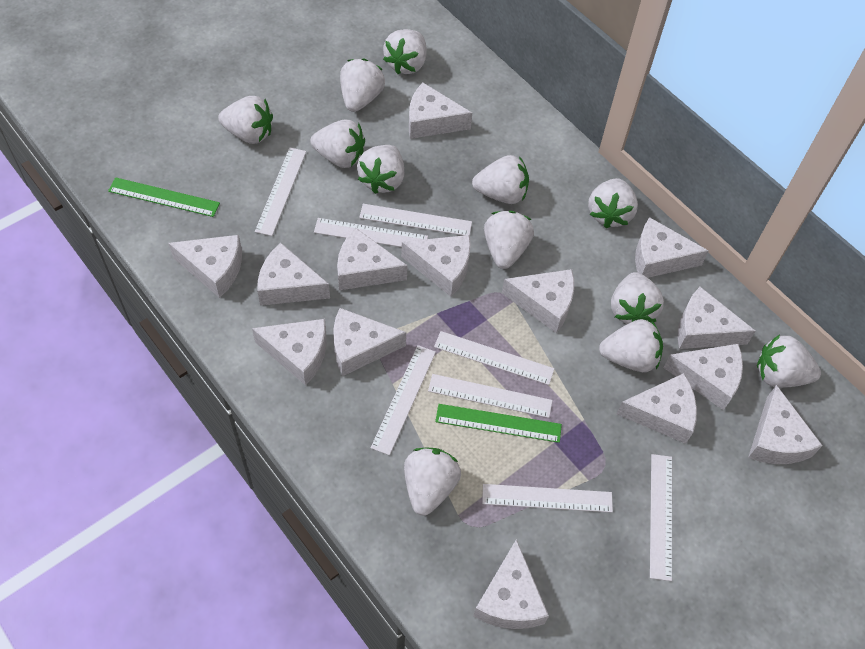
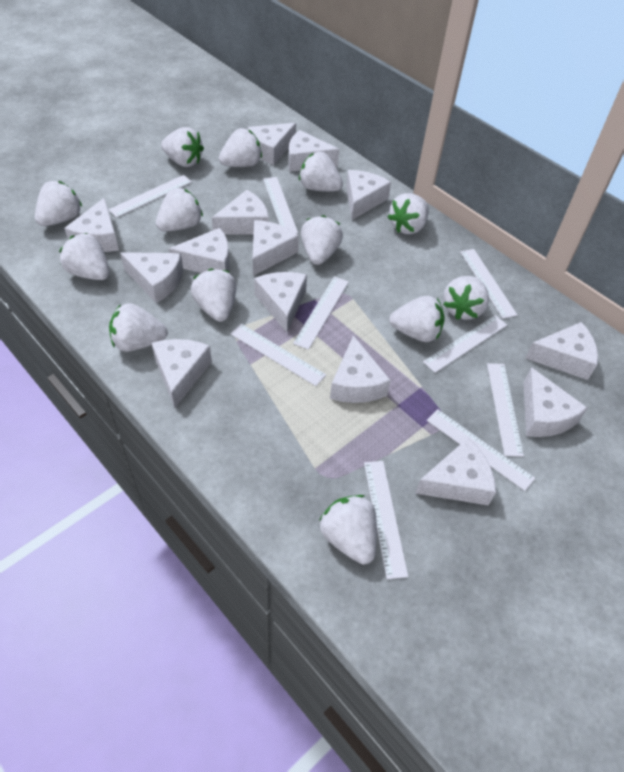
green ruler: [108,177,220,217] [435,404,562,443] = 2 -> none = 0
white ruler: [255,148,306,236] [314,218,428,247] [359,204,472,236] [371,345,436,455] [428,374,553,418] [434,331,555,385] [482,484,613,513] [650,454,672,581] = 8 -> [108,175,192,218] [230,324,326,386] [263,177,298,234] [293,277,349,350] [364,461,408,579] [423,315,507,373] [427,409,535,491] [460,249,517,319] [487,363,524,457] = 9
white strawberry: [218,96,273,144] [310,120,365,168] [340,59,385,112] [357,145,404,194] [383,29,426,74] [404,448,461,516] [472,155,529,204] [484,211,534,269] [588,178,638,228] [599,319,663,372] [611,272,664,324] [757,334,821,388] = 12 -> [35,181,82,226] [59,233,110,280] [109,303,168,352] [156,188,203,231] [161,127,204,167] [191,268,237,322] [219,128,262,167] [299,152,343,192] [301,215,343,265] [319,495,377,564] [388,193,429,234] [389,296,445,342] [443,276,489,320] = 13

